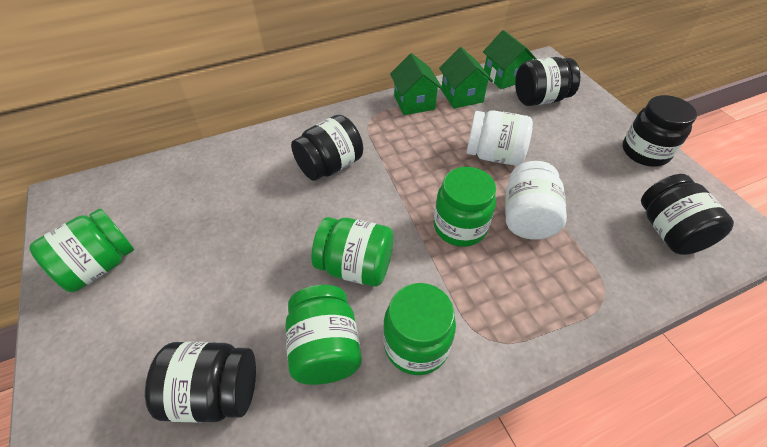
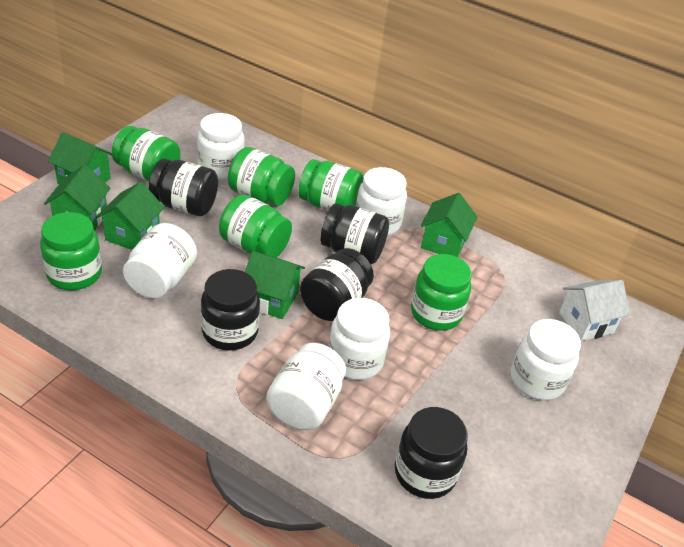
green house: [390,53,443,115] [439,47,493,108] [483,30,537,89] = 3 -> [44,165,111,230] [48,132,113,184] [96,182,165,250] [245,251,305,319] [420,193,477,257] = 5
green jar: [29,209,134,292] [285,285,362,385] [311,217,393,287] [383,283,456,375] [434,167,496,247] = 5 -> [40,212,102,290] [112,126,181,182] [219,194,292,258] [228,147,295,206] [298,159,364,211] [411,254,472,331] = 6
white house: none = 0 -> [559,280,630,341] = 1
white jar: [467,110,533,166] [505,161,567,240] = 2 -> [123,223,197,298] [197,113,245,179] [266,343,346,430] [328,298,390,380] [356,167,407,236] [511,319,581,400] = 6

